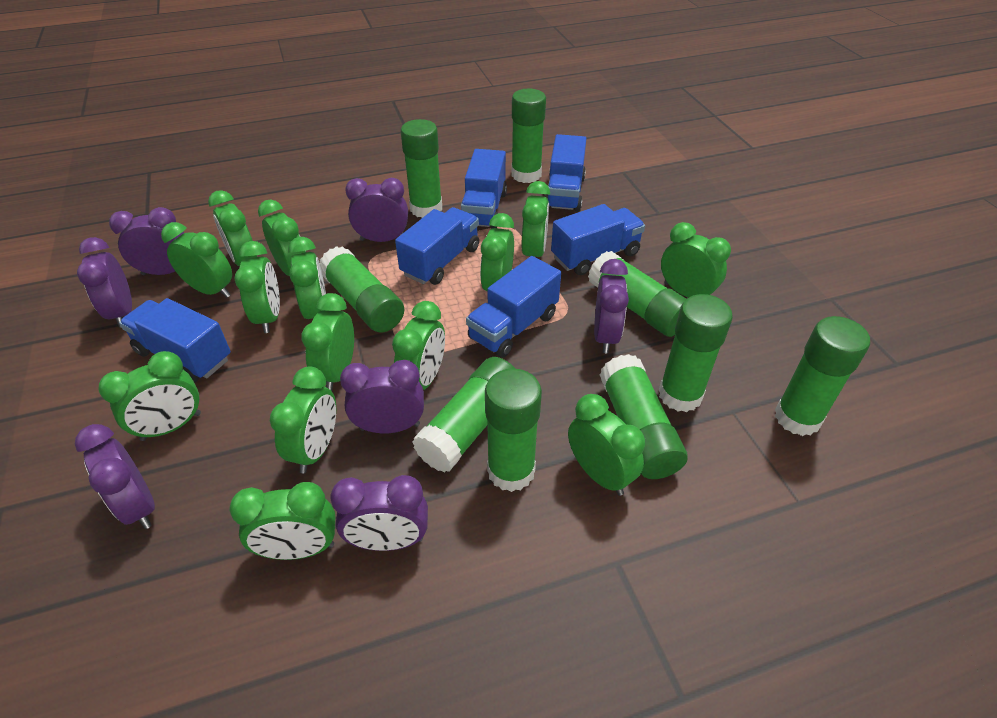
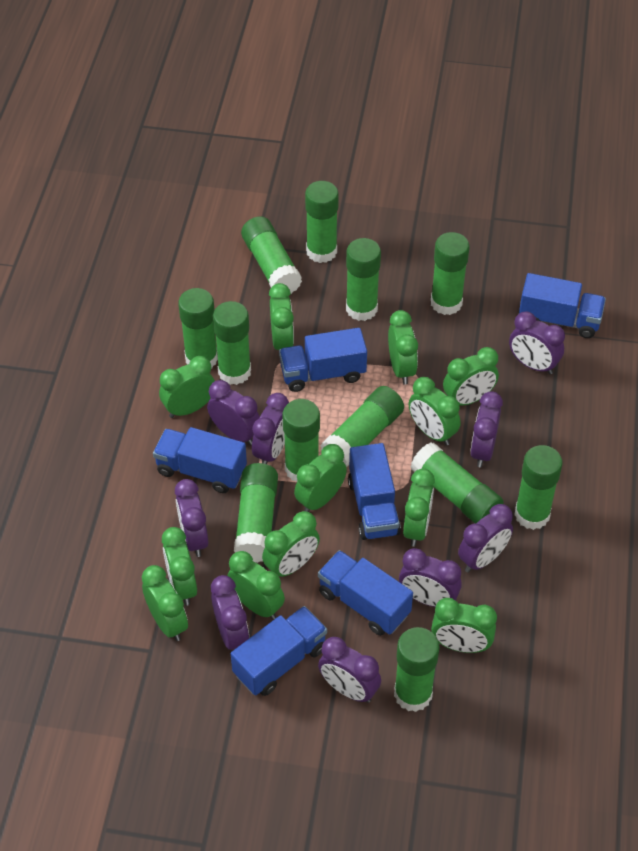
green clock: [98,351,201,441] [161,222,232,298] [208,190,257,266] [230,482,336,560] [234,241,280,333] [258,200,306,276] [270,367,336,473] [288,237,326,319] [301,293,354,391] [392,301,445,390] [480,213,514,291] [522,181,550,257] [568,394,645,496] [661,222,731,297] = 14 -> [142,565,188,641] [159,356,215,418] [162,527,197,606] [227,551,285,620] [262,511,320,577] [269,283,294,350] [294,444,347,512] [388,310,418,385] [403,469,435,547] [409,377,461,446] [431,598,497,653] [443,347,499,405] = 12
green glue stick: [320,246,404,332] [401,119,442,218] [412,357,515,473] [485,368,542,492] [511,89,546,183] [588,251,686,337] [600,354,688,479] [659,294,733,412] [775,316,870,436] = 9 -> [178,288,218,369] [213,301,251,385] [234,463,278,563] [241,216,302,294] [283,399,320,482] [305,181,339,263] [320,386,404,468] [346,238,381,321] [394,627,440,712] [410,443,503,524] [431,232,470,315] [514,445,563,530] = 12
purple clock: [75,424,155,529] [77,237,132,328] [109,207,184,275] [331,475,428,551] [340,360,424,433] [345,178,408,242] [594,259,629,354] = 7 -> [175,479,208,557] [207,380,260,445] [211,575,249,650] [252,393,289,464] [318,637,381,703] [399,548,462,607] [458,504,513,573] [470,391,503,467] [509,311,565,374] = 9

